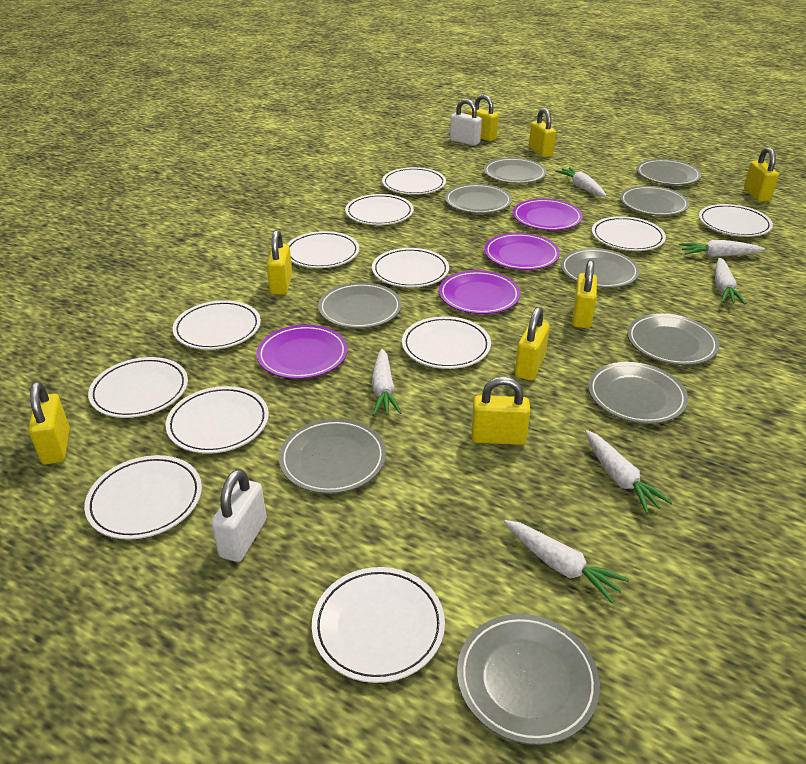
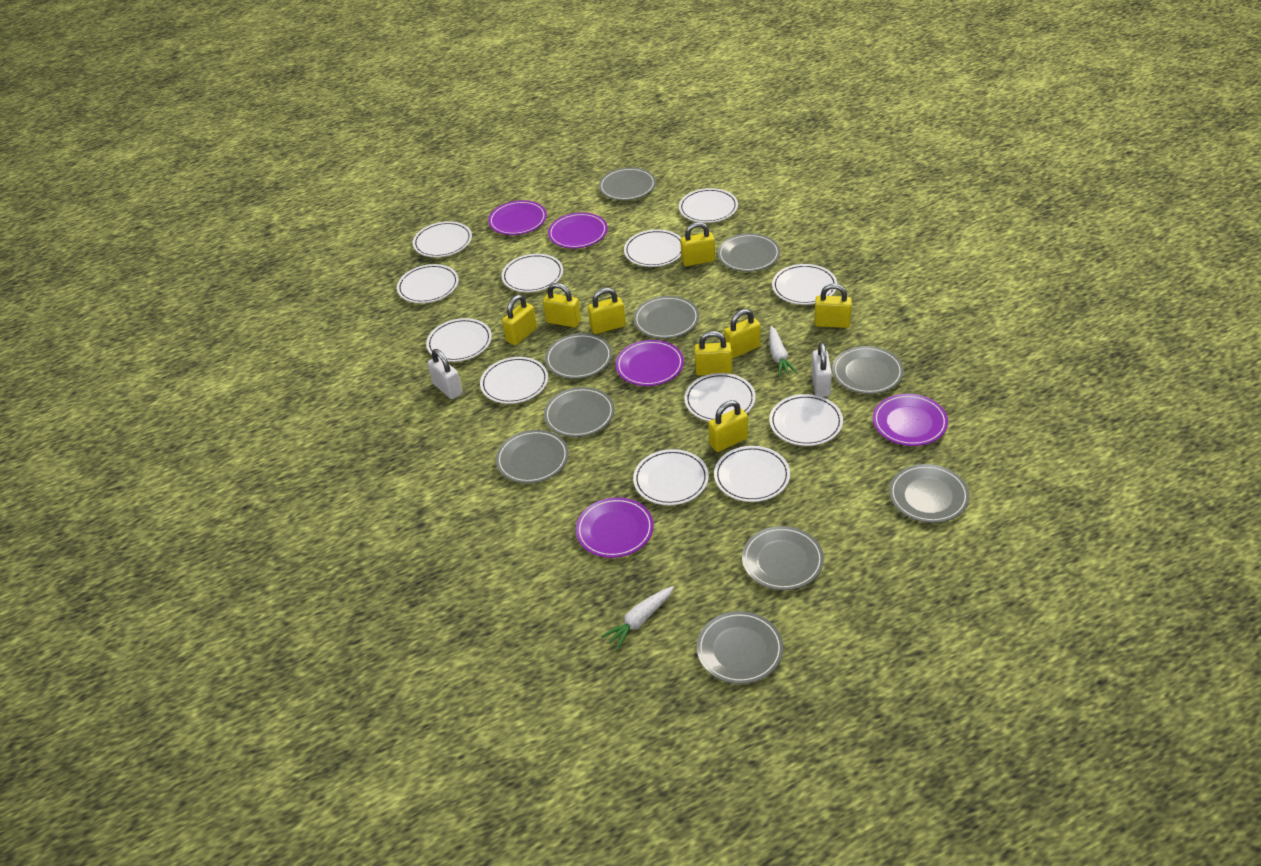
purple plate: [256,325,348,379] [439,270,520,314] [484,233,560,270] [513,199,583,230] = 4 -> [488,200,547,235] [548,212,608,249] [576,497,654,558] [616,340,684,386] [873,394,948,446] = 5
white carrot: [372,349,401,416] [504,520,629,603] [556,167,606,196] [585,430,673,514] [679,240,765,257] [715,258,746,304] = 6 -> [601,586,674,650] [769,326,797,377] = 2

